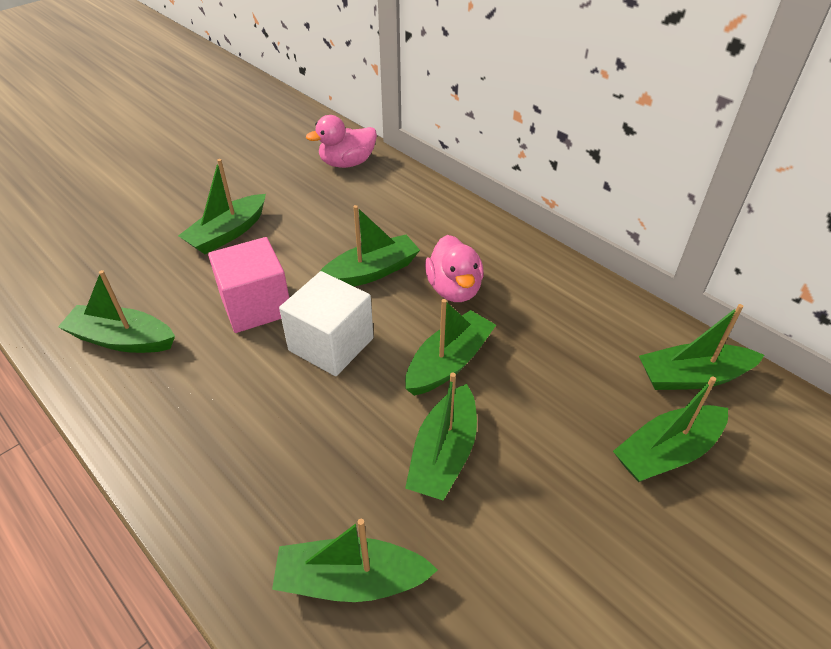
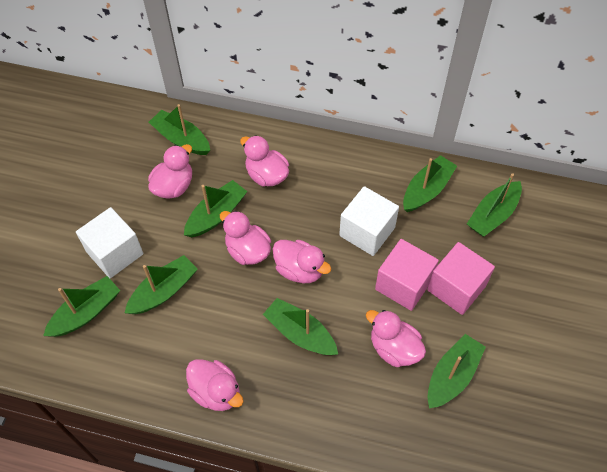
pink cube: [208,237,289,333] = 1 -> [375,239,439,311] [427,242,495,315] = 2
pink duck: [306,115,377,168] [425,235,484,302] = 2 -> [148,144,192,199] [186,359,244,411] [220,211,271,265] [240,135,289,187] [273,240,331,283] [366,310,426,367] = 6
white cube: [279,271,374,376] = 1 -> [76,207,143,278] [339,186,399,256] = 2

